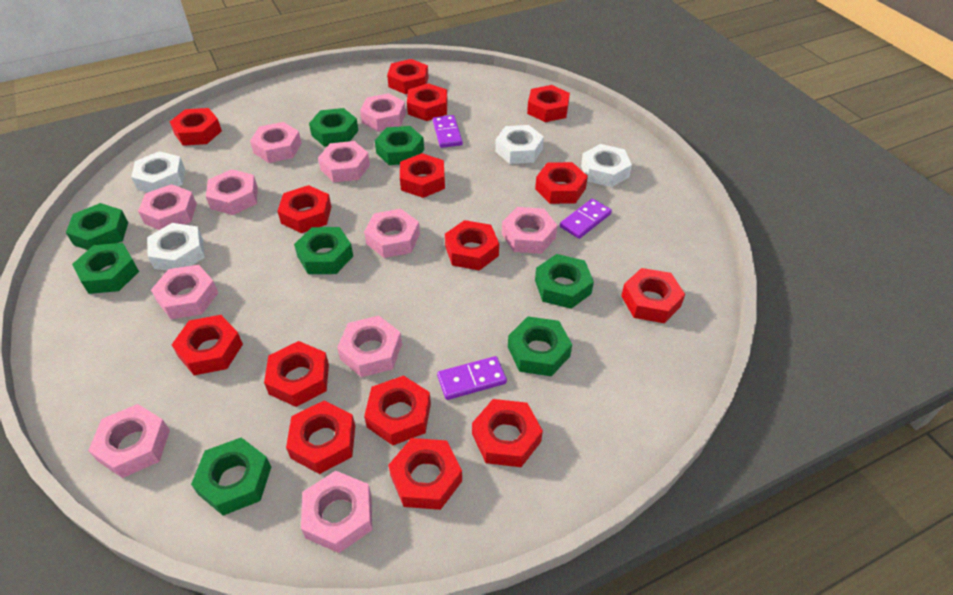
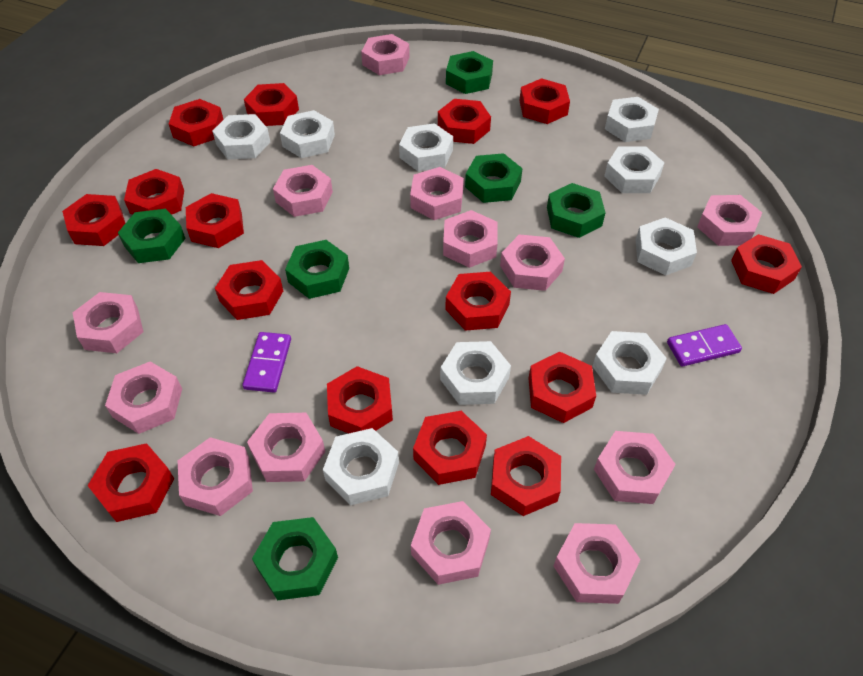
green nut: [66,203,128,250] [72,243,139,294] [191,437,271,515] [294,227,353,274] [309,108,359,147] [375,126,424,165] [508,316,572,376] [535,254,594,309] = 8 -> [118,209,186,263] [252,517,338,600] [285,240,349,299] [446,51,493,94] [465,153,523,203] [547,183,606,238] = 6
pink nut: [88,404,170,478] [138,184,197,230] [151,265,218,319] [206,169,258,215] [250,122,302,163] [301,471,372,553] [318,141,370,182] [337,316,402,377] [360,93,406,132] [364,209,420,258] [502,207,558,254] = 11 -> [73,292,143,353] [105,361,182,434] [178,437,253,516] [247,413,325,482] [273,165,333,217] [361,34,410,75] [410,167,464,220] [411,501,491,585] [443,210,498,268] [500,234,565,291] [554,523,641,604] [594,431,676,504] [697,195,762,246] = 13
purple domino: [433,115,463,148] [437,356,507,400] [560,199,612,239] = 3 -> [243,332,291,393] [667,324,742,366] = 2
white nut: [131,151,185,192] [147,223,205,271] [495,125,544,164] [581,144,632,187] = 4 -> [212,114,270,159] [280,110,335,158] [323,428,399,505] [399,123,453,171] [440,341,511,405] [592,331,667,395] [604,147,664,193] [605,97,659,142] [636,217,697,276] = 9

